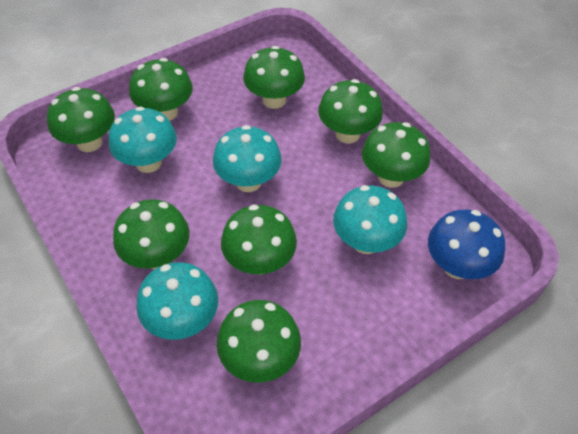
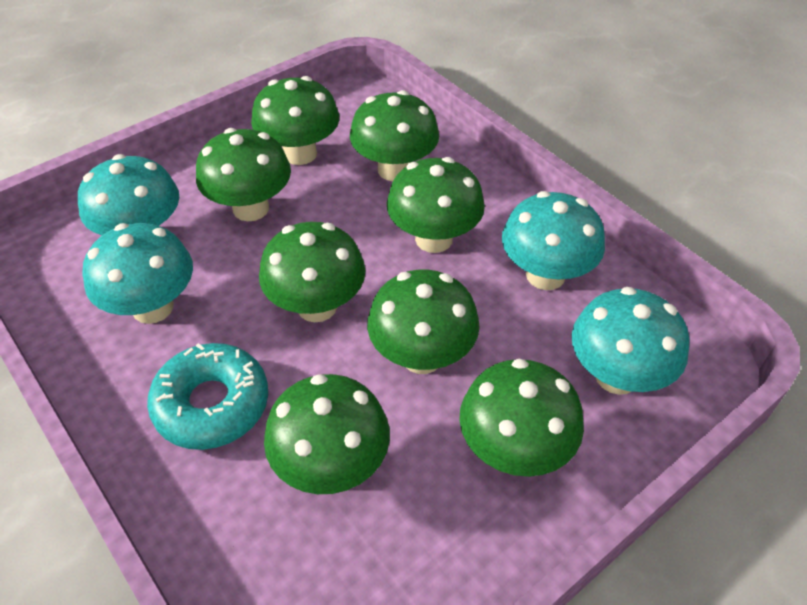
blue mushroom: [428,210,505,279] = 1 -> none = 0
turquoise donut: none = 0 -> [147,343,268,450] = 1

